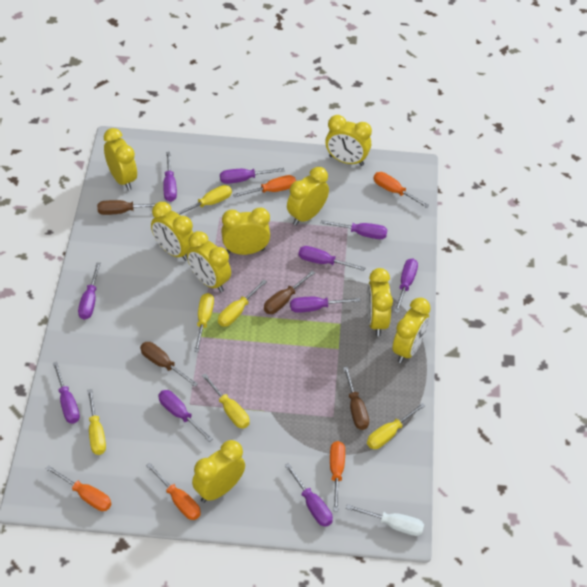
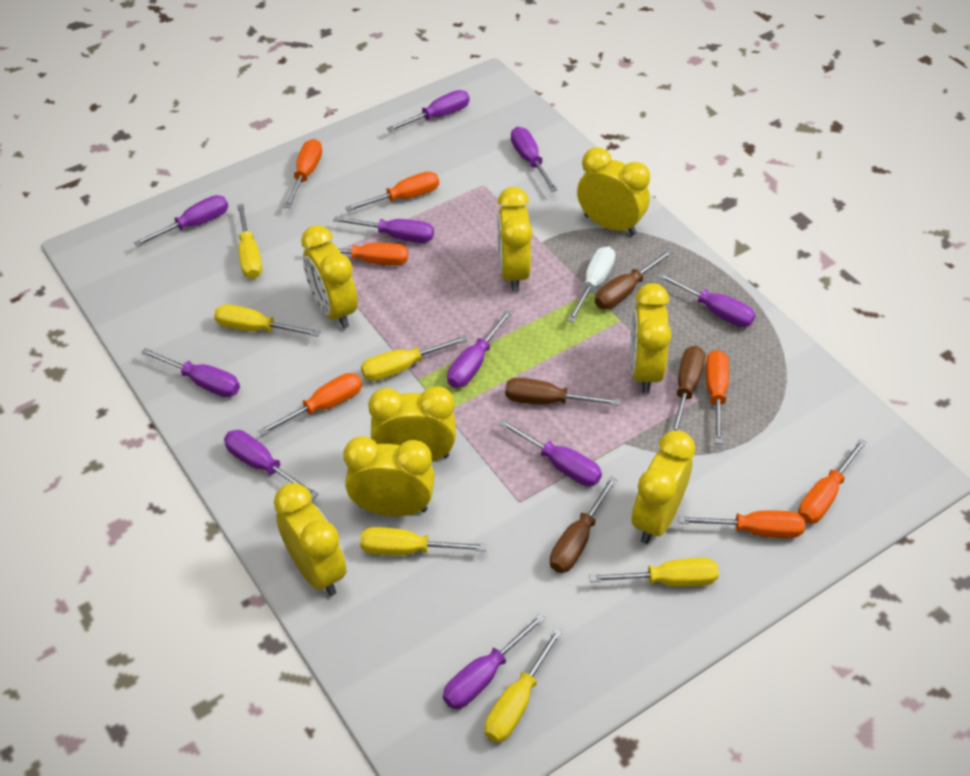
orange screwdriver: [46,465,111,511] [146,463,201,520] [233,175,296,198] [330,441,345,511] [373,172,430,208] = 5 -> [258,373,362,436] [284,139,322,208] [304,243,408,265] [345,172,439,212] [678,510,805,538] [706,350,729,444] [798,439,867,524] = 7
yellow clock: [104,128,137,190] [151,202,193,261] [187,231,231,292] [192,440,245,503] [221,208,270,255] [287,167,329,225] [325,115,372,166] [367,268,393,336] [392,298,431,363] = 9 -> [274,483,347,596] [301,225,358,328] [344,437,435,516] [368,386,456,462] [497,187,533,292] [577,148,650,236] [630,283,672,394] [631,430,695,544] = 8

